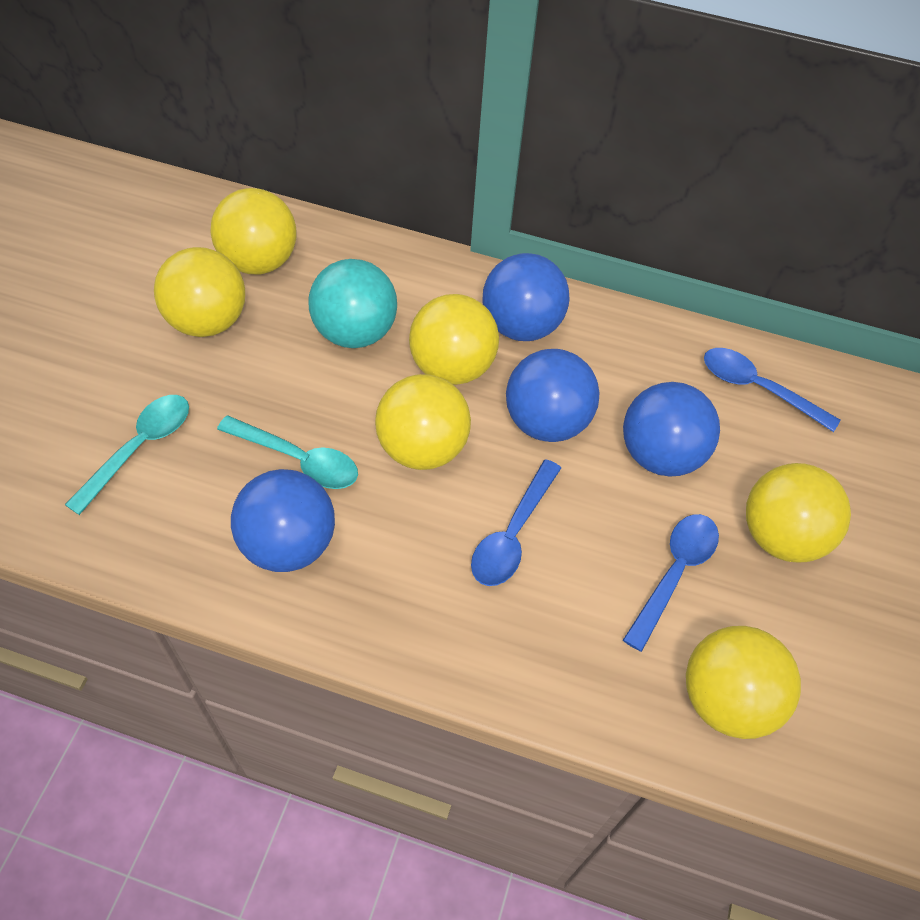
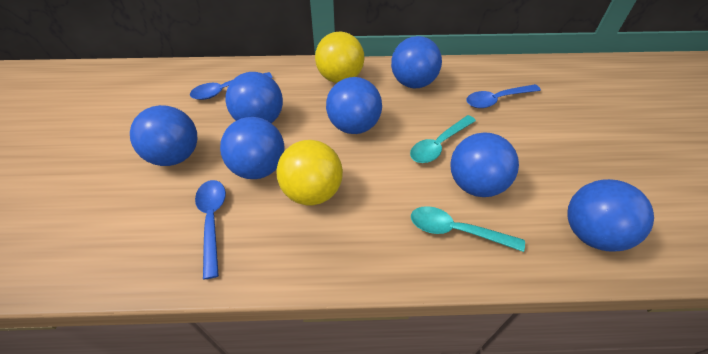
blue ball: [231,469,335,572] [482,253,570,341] [506,349,599,442] [623,382,720,477] = 4 -> [130,105,197,166] [220,117,285,179] [226,72,283,123] [326,77,382,134] [391,36,442,88] [450,132,519,197] [567,179,654,252] = 7
turquoise ball: [308,259,397,348] = 1 -> none = 0
yellow ball: [154,247,245,337] [210,188,297,274] [375,374,471,470] [409,294,499,385] [686,626,801,739] [746,463,851,562] = 6 -> [276,140,343,205] [315,32,364,83] = 2

